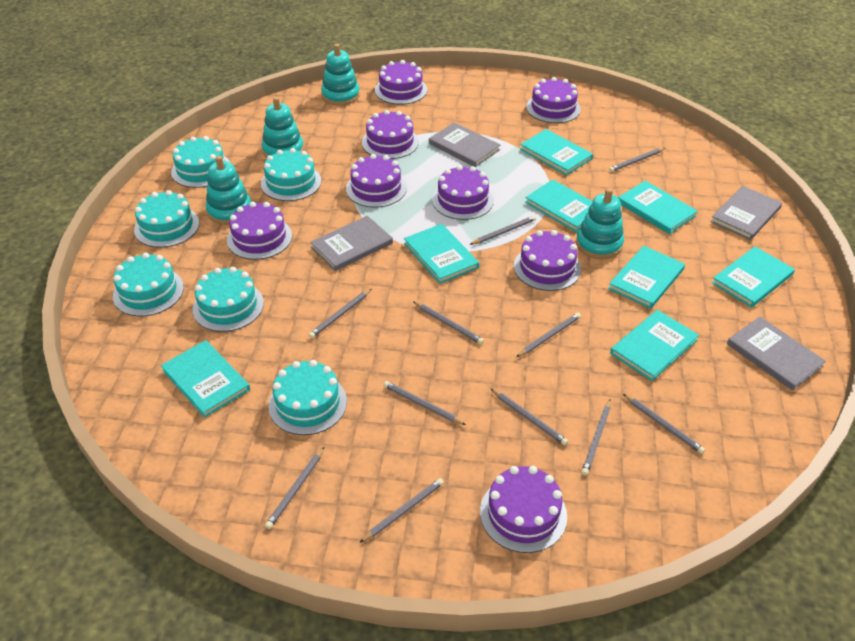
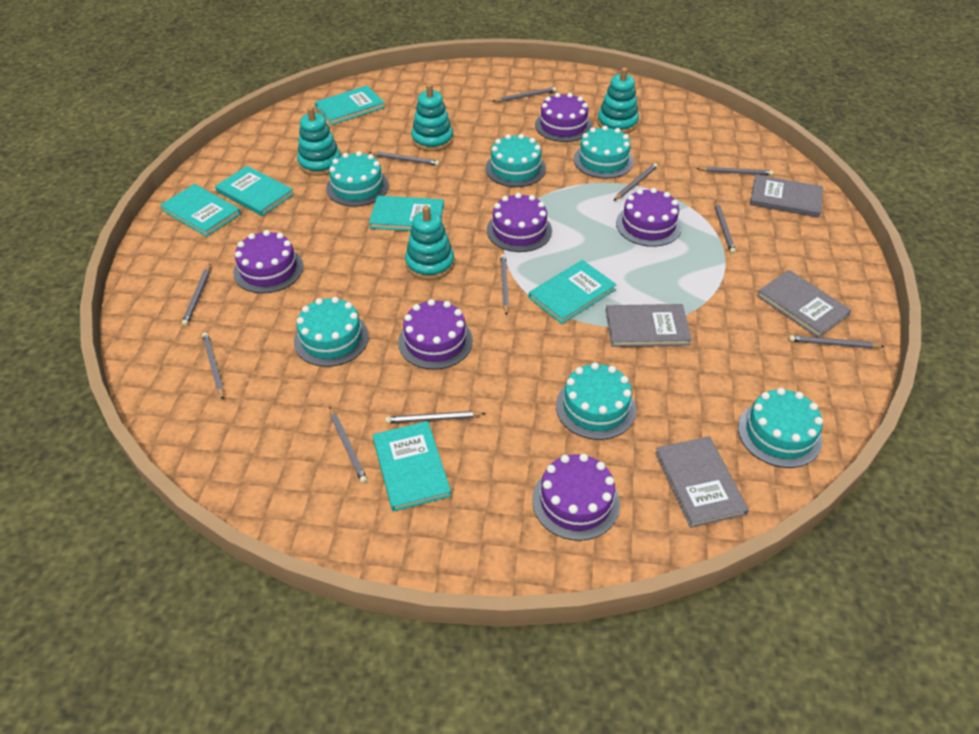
purple cake: [227,202,292,260] [346,154,407,208] [362,110,419,159] [375,60,427,105] [432,165,494,220] [480,466,567,553] [514,230,581,291] [526,77,581,123] = 8 -> [233,230,303,293] [398,299,473,370] [487,193,552,252] [532,453,620,541] [535,93,592,142] [616,188,682,247] = 6
turquoise book: [161,340,250,418] [404,224,479,284] [520,129,593,175] [525,179,593,232] [608,246,685,309] [610,310,699,381] [618,181,698,234] [712,247,795,308] = 8 -> [160,184,241,237] [215,166,294,216] [315,85,385,125] [369,196,444,231] [373,421,451,512] [529,260,617,324] = 6

